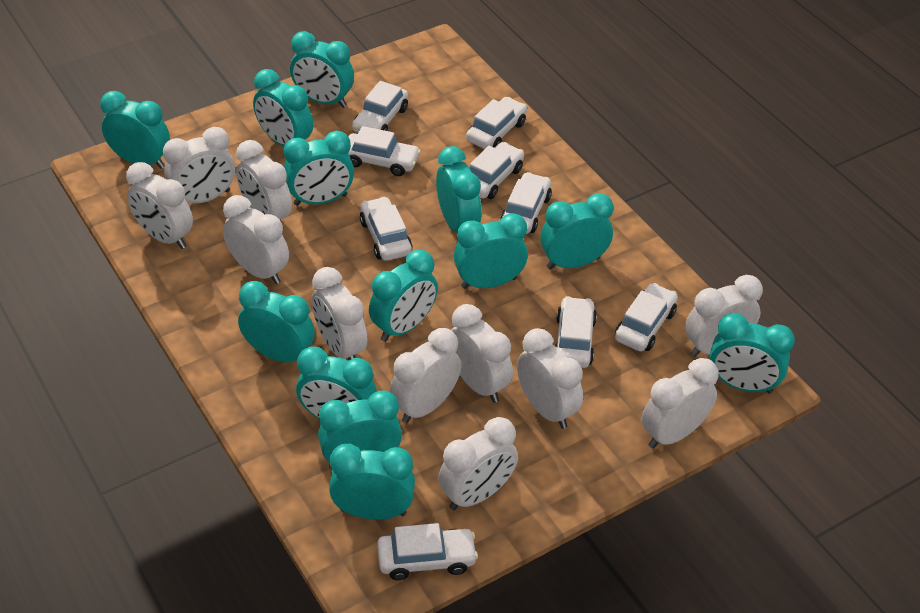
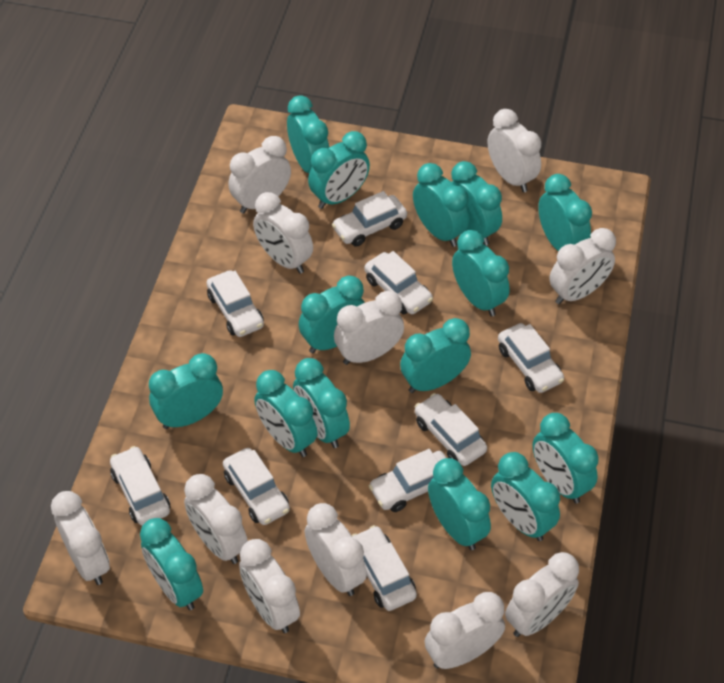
turquoise clock: [100,91,170,169] [238,281,315,362] [253,69,313,146] [284,131,354,206] [290,31,354,108] [296,346,377,418] [318,391,402,469] [329,444,415,520] [369,250,438,342] [436,146,481,232] [454,213,528,289] [540,193,614,270] [709,313,795,394] = 13 -> [140,518,203,610] [149,353,223,429] [254,370,317,457] [287,95,330,173] [293,358,350,448] [299,275,365,353] [308,131,370,209] [400,318,471,393] [413,163,469,247] [428,458,491,550] [451,161,502,246] [452,230,510,317] [491,452,560,541] [533,413,598,503] [538,174,592,251] = 15

